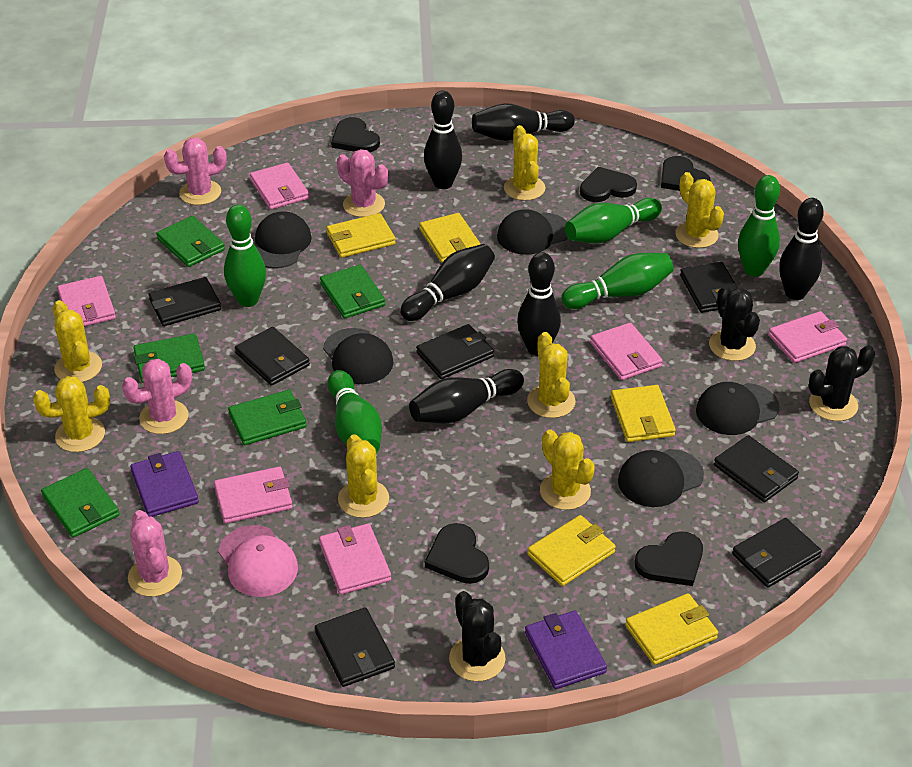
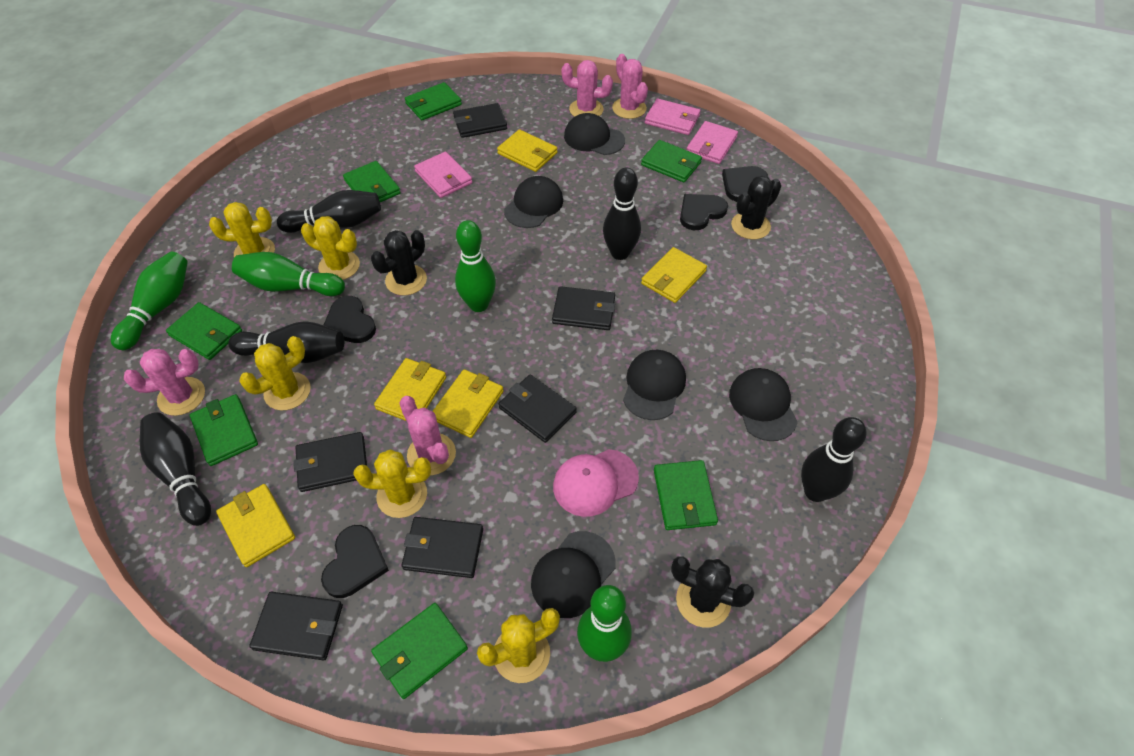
black bowling pin: [400,244,495,321] [409,369,524,423] [424,90,462,189] [472,103,575,141] [517,252,561,356] [779,198,824,300] = 6 -> [140,412,211,526] [228,321,344,363] [277,190,381,233] [603,168,641,260] [801,417,866,502] = 5
black heart: [331,117,380,152] [425,523,489,584] [580,167,637,202] [635,531,703,586] [661,156,711,191] = 5 -> [321,525,389,598] [324,296,376,343] [680,194,728,230] [722,166,768,202] = 4
black wallet: [149,277,221,326] [235,327,310,386] [315,607,395,687] [416,324,494,379] [680,262,738,313] [714,435,799,502] [732,518,822,588] = 7 -> [249,592,343,660] [294,432,367,492] [402,517,483,578] [453,103,507,138] [499,375,577,443] [552,286,615,330] = 6
green bowling pin: [224,204,266,307] [327,370,382,453] [561,253,674,309] [565,198,662,244] [738,175,780,277] = 5 -> [111,251,188,350] [232,252,345,296] [455,220,496,312] [577,585,632,662] = 4
green wallet: [41,468,119,538] [133,334,205,383] [156,216,225,267] [228,390,306,445] [320,265,385,318] = 5 -> [166,302,242,360] [190,394,258,466] [343,161,401,202] [371,603,468,699] [405,82,462,120] [641,140,702,182] [654,460,718,530] = 7
pink wallet: [57,276,116,326] [214,466,293,524] [250,163,309,210] [319,523,391,595] [590,323,663,380] [768,311,847,363] = 6 -> [414,152,472,198] [645,98,701,135] [687,121,738,164] = 3
purple wallet: [130,451,199,517] [525,611,607,689] = 2 -> none = 0
yellow cactus: [33,376,110,452] [53,300,102,382] [338,434,389,518] [504,125,546,201] [527,332,576,418] [540,430,595,510] [675,172,724,248] = 7 -> [209,202,275,257] [239,336,311,410] [301,216,360,280] [353,449,431,518] [477,608,560,683] = 5

